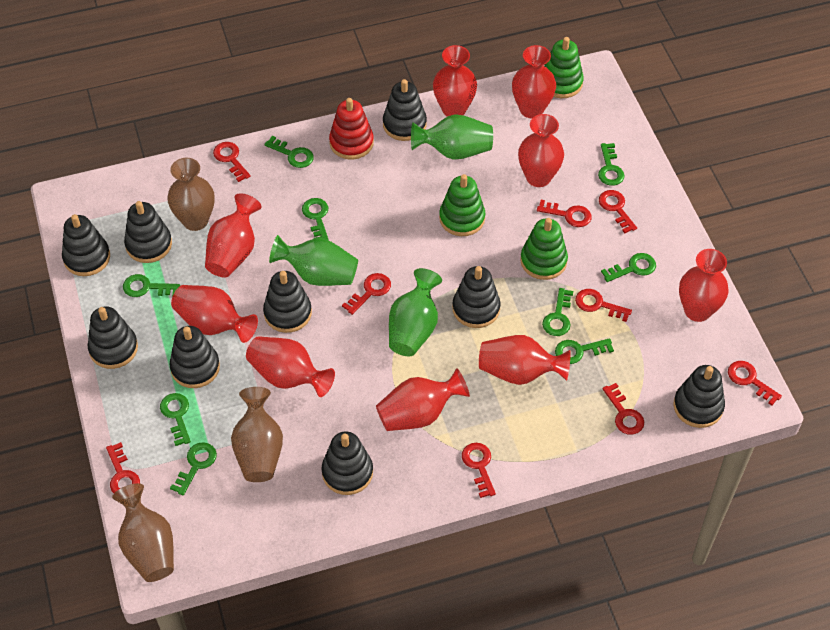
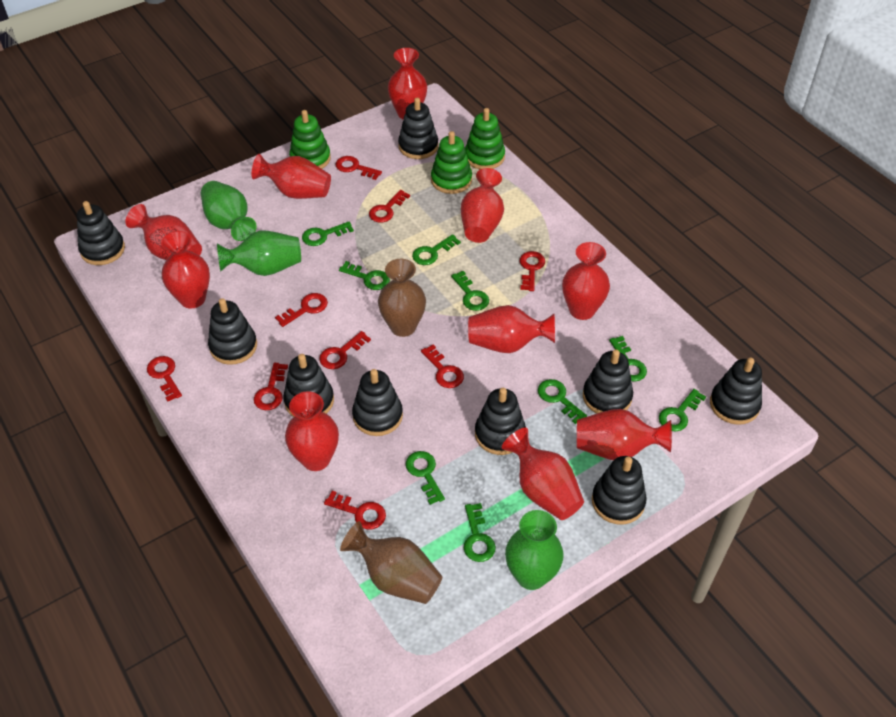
brown vase: [112,483,174,582] [167,158,215,231] [231,387,283,482] = 3 -> [340,521,442,604] [378,259,426,337] = 2
red stacking toy: [329,98,374,160] = 1 -> none = 0
red vase: [171,285,258,343] [205,193,262,277] [246,336,335,397] [376,368,470,431] [433,45,477,116] [479,335,571,385] [512,45,556,118] [518,114,564,187] [679,249,729,322] = 9 -> [126,204,202,260] [161,231,210,309] [252,154,331,199] [285,391,339,471] [388,48,427,120] [461,168,504,243] [468,305,555,353] [502,428,584,520] [562,242,610,320] [577,409,672,460] = 10

